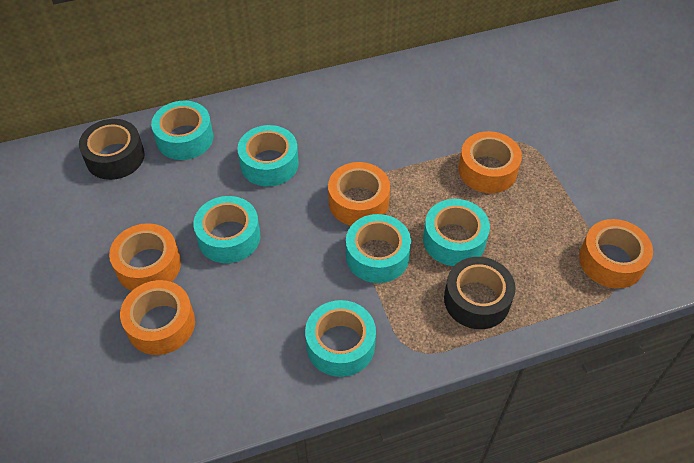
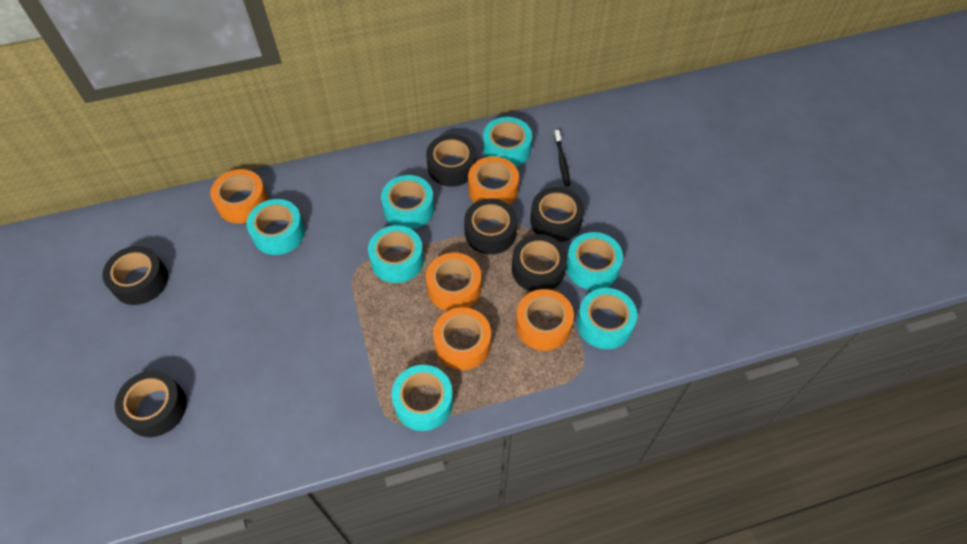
black tape: [79,119,145,180] [444,257,516,329] = 2 -> [102,246,168,305] [115,371,187,437] [426,134,476,187] [464,198,517,255] [512,234,567,292] [530,187,584,242] = 6
black toothbrush: none = 0 -> [554,130,570,186] = 1
turquoise tape: [151,101,214,160] [193,196,260,263] [237,125,299,187] [305,300,376,377] [346,214,411,283] [423,199,490,266] = 6 -> [246,199,305,255] [368,225,424,283] [381,175,434,229] [391,365,453,431] [483,117,532,167] [566,232,623,290] [577,288,637,349] = 7

